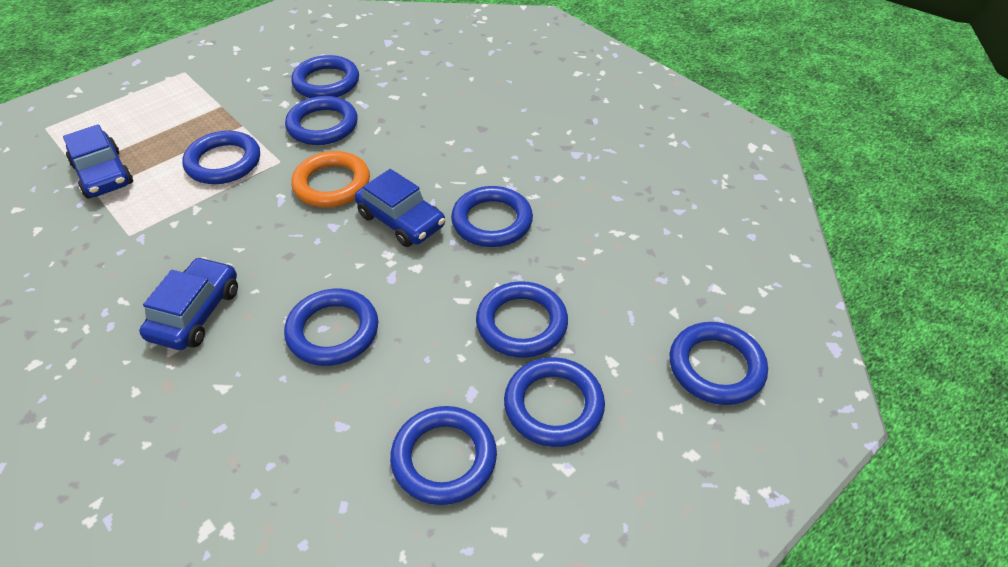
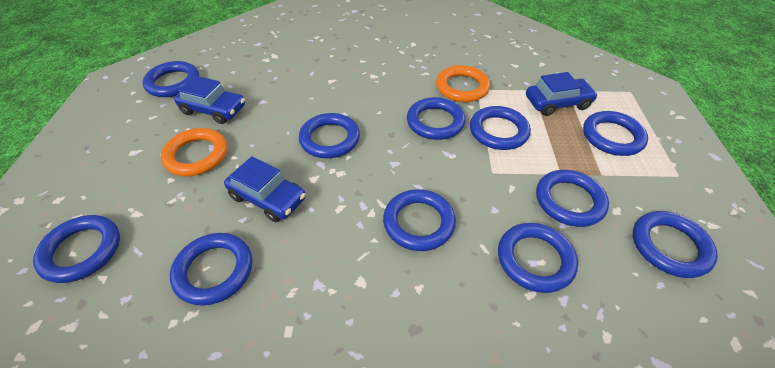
blue ring: [182,131,260,184] [284,289,378,366] [285,96,358,145] [291,55,359,98] [390,406,497,505] [451,186,533,247] [476,281,568,358] [504,357,605,447] [670,322,768,405] = 9 -> [33,215,120,283] [142,61,199,97] [170,233,252,306] [299,113,360,158] [383,189,456,251] [407,97,466,140] [470,106,531,150] [498,223,578,293] [536,170,609,227] [583,111,648,156] [633,211,718,278] = 11
orange ring: [291,151,370,207] = 1 -> [161,128,227,176] [436,65,490,102] = 2

